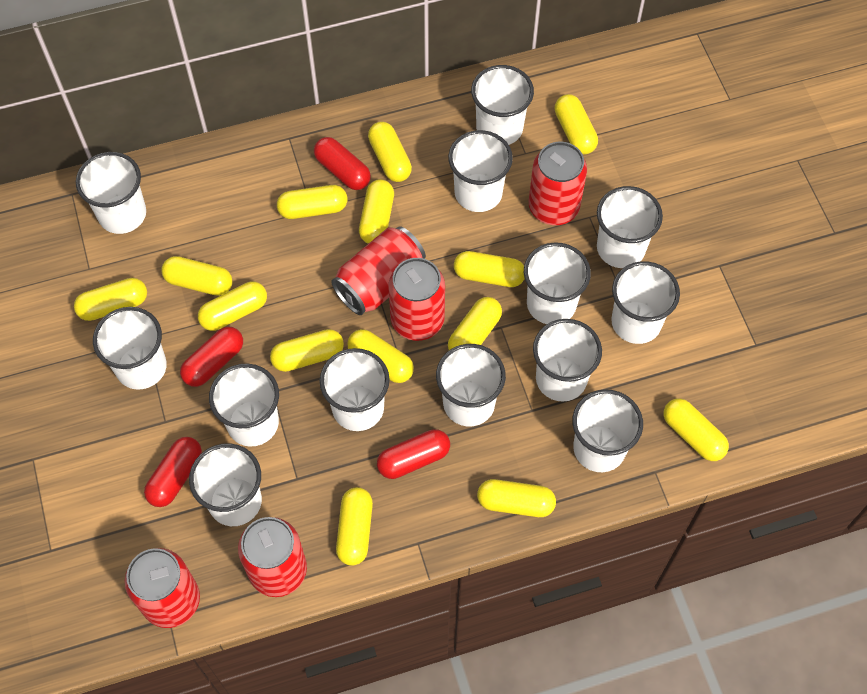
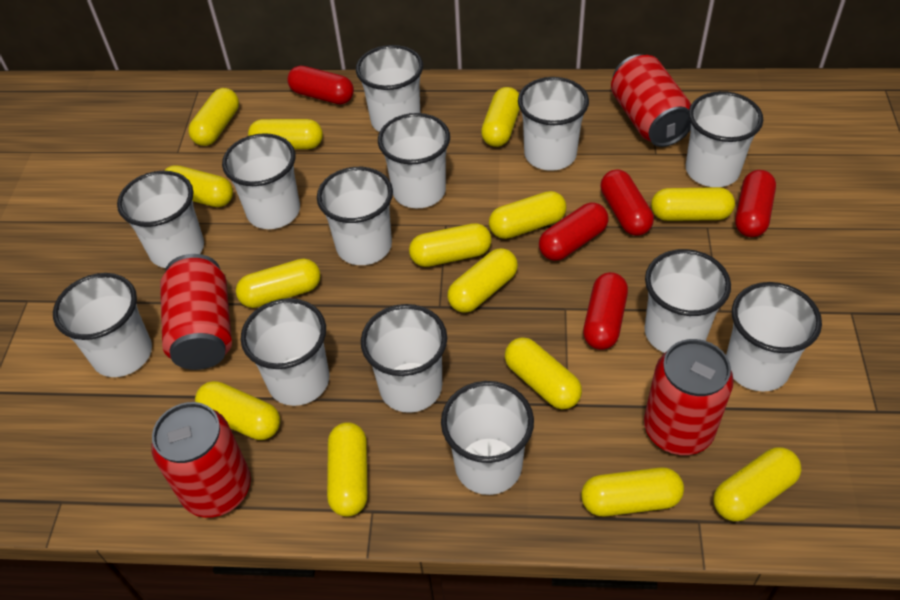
red can: [125,548,200,628] [238,517,307,597] [331,226,426,315] [388,258,445,341] [529,142,587,225] = 5 -> [151,402,251,518] [160,254,232,370] [611,54,691,147] [644,339,734,455] = 4
red capsule: [144,437,202,507] [180,327,243,387] [314,137,371,190] [377,429,450,479] = 4 -> [287,66,354,104] [539,202,608,261] [583,272,628,350] [600,169,654,236] [735,170,776,237] = 5

